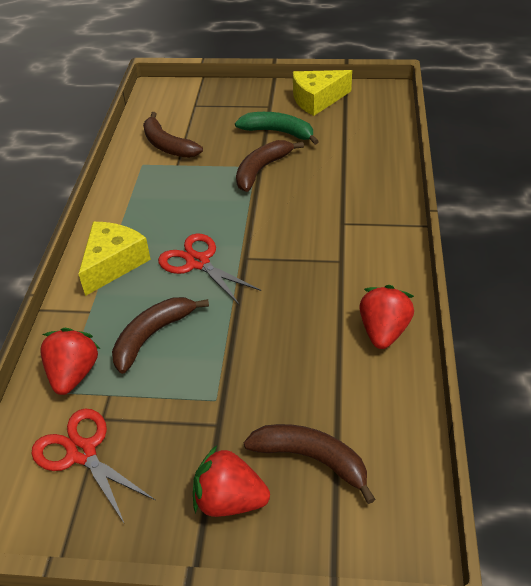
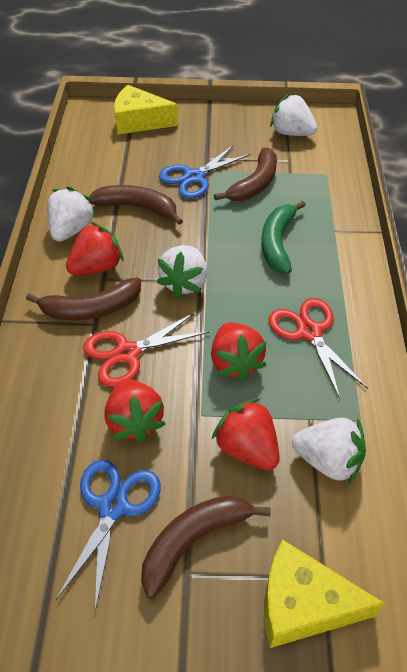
blue scissors: none = 0 -> [56,460,161,611] [159,145,251,199] = 2
red strawberry: [40,328,100,395] [193,445,270,517] [359,285,414,349] = 3 -> [66,222,124,275] [105,379,166,443] [211,322,267,382] [212,398,280,470] = 4
white strawberry: none = 0 -> [47,187,96,242] [157,245,207,298] [270,94,317,136] [292,418,366,484] = 4

